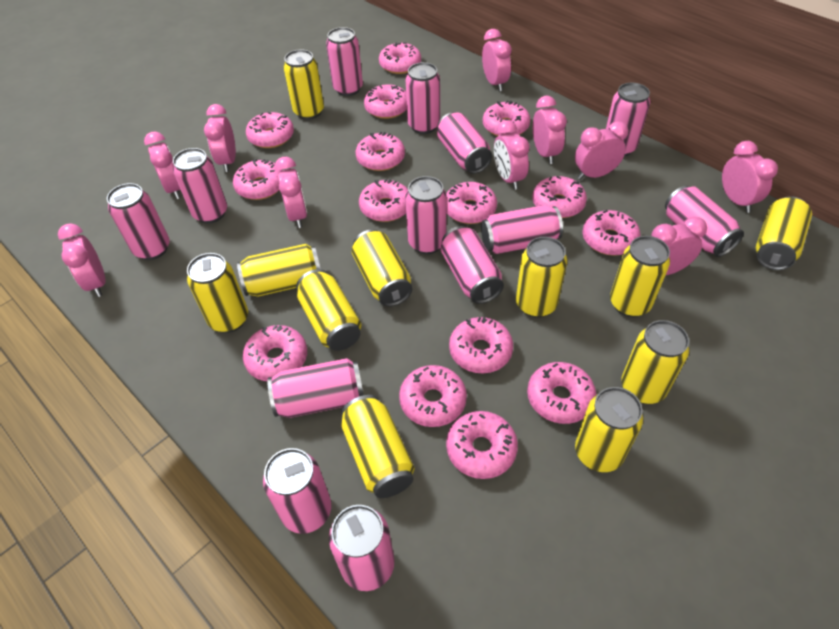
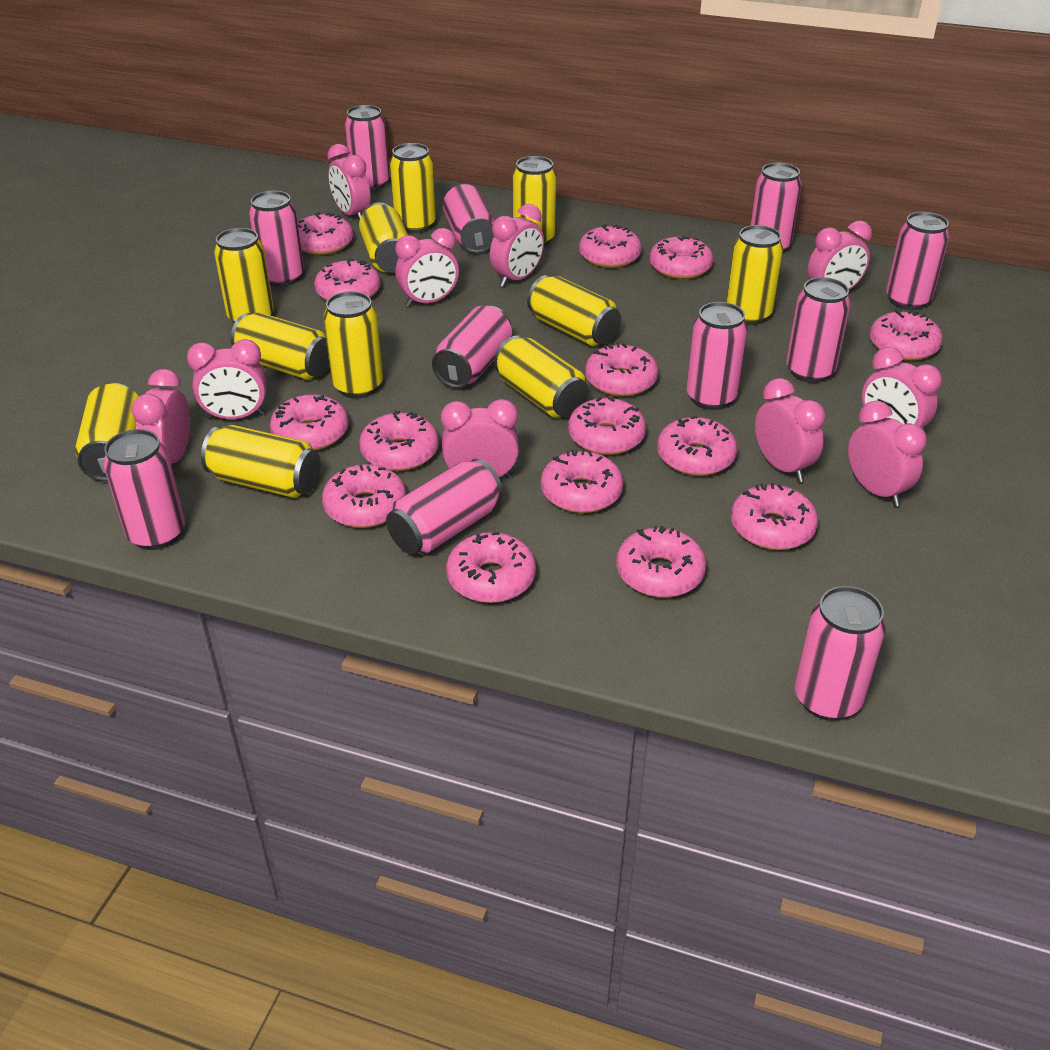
pink can: [107,183,169,260] [173,148,227,224] [263,448,331,534] [267,358,364,418] [326,27,363,96] [329,505,395,591] [405,62,440,134] [405,176,447,254] [437,112,492,174] [441,226,504,304] [481,205,563,254] [606,83,650,156] [665,186,744,257] = 13 -> [103,429,185,550] [249,191,304,287] [345,105,390,191] [386,459,503,554] [432,305,512,388] [443,184,495,253] [686,302,748,410] [750,163,802,253] [786,277,851,383] [794,586,886,721] [886,212,949,310] = 11

